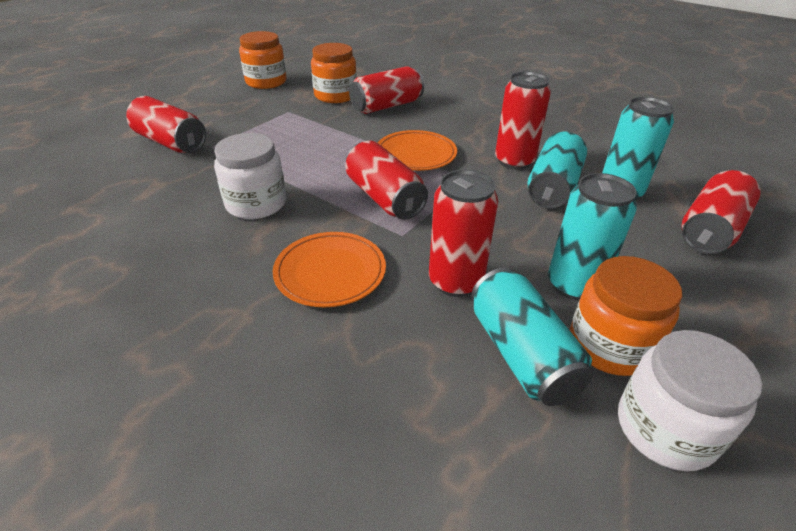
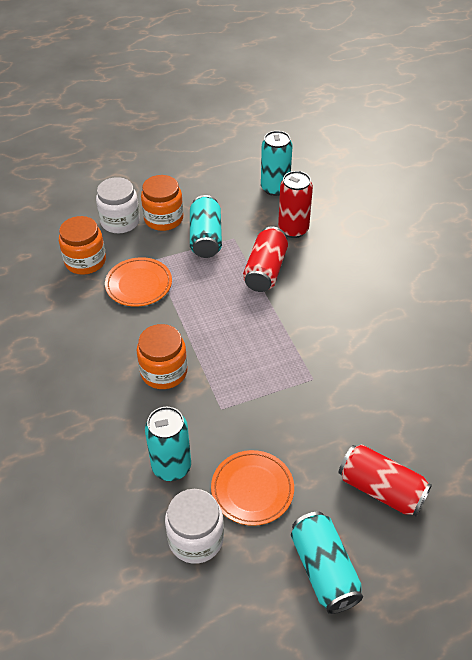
red can: [126,96,206,153] [345,141,428,220] [349,66,424,114] [429,170,498,297] [495,72,551,170] [681,170,761,254] = 6 -> [243,227,288,292] [278,171,313,238] [339,444,432,516] = 3

